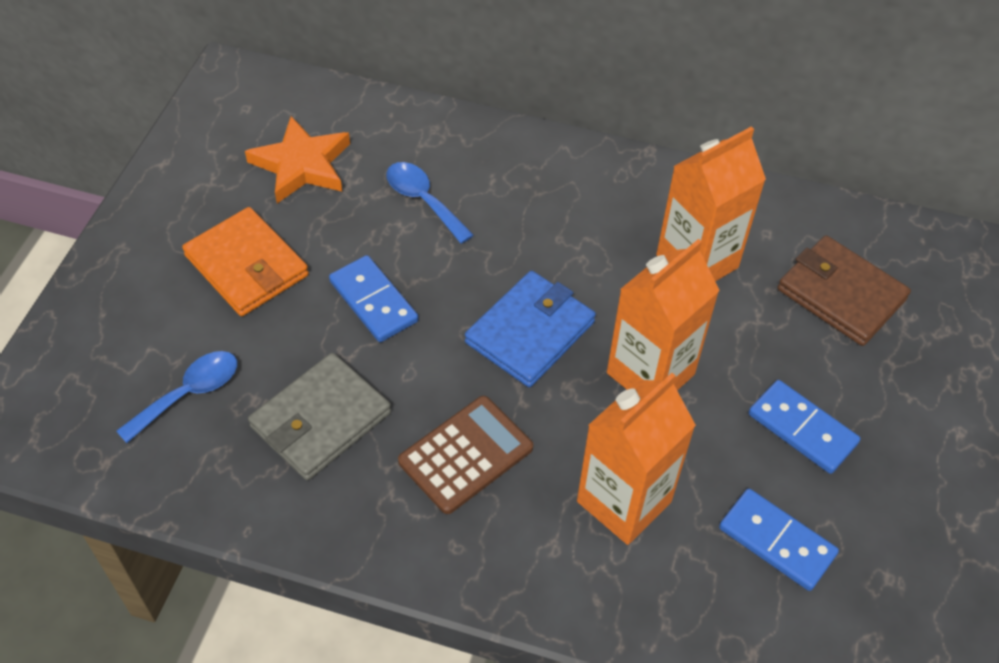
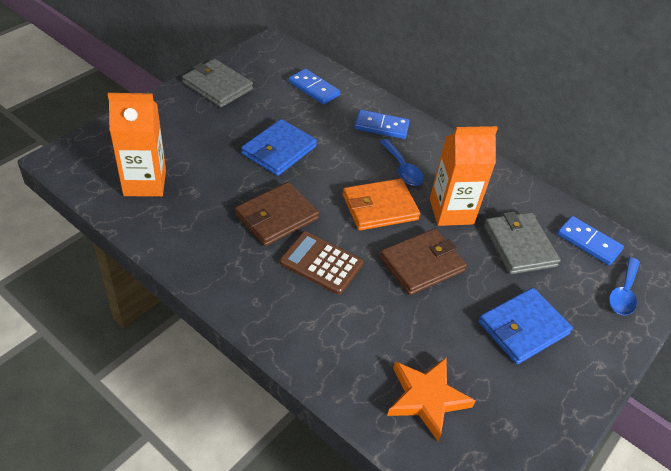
blue wallet: [465,271,596,387] = 1 -> [241,119,317,176] [478,288,573,364] = 2
brown wallet: [778,235,911,346] = 1 -> [235,182,319,246] [379,228,467,295] = 2
grey wallet: [248,353,391,480] = 1 -> [182,59,253,107] [484,212,561,274] = 2
orange carton: [577,373,696,545] [607,239,720,390] [656,126,766,281] = 3 -> [108,93,166,197] [430,126,498,226] = 2

